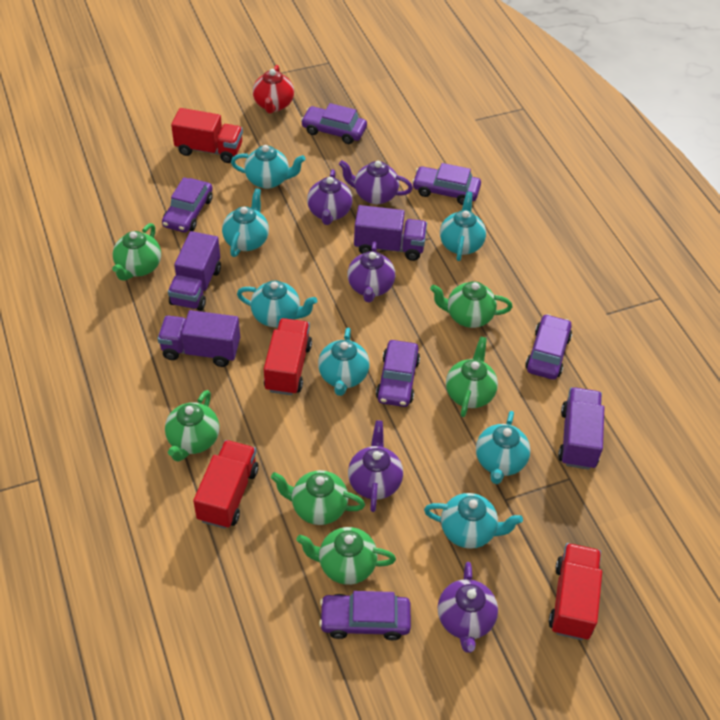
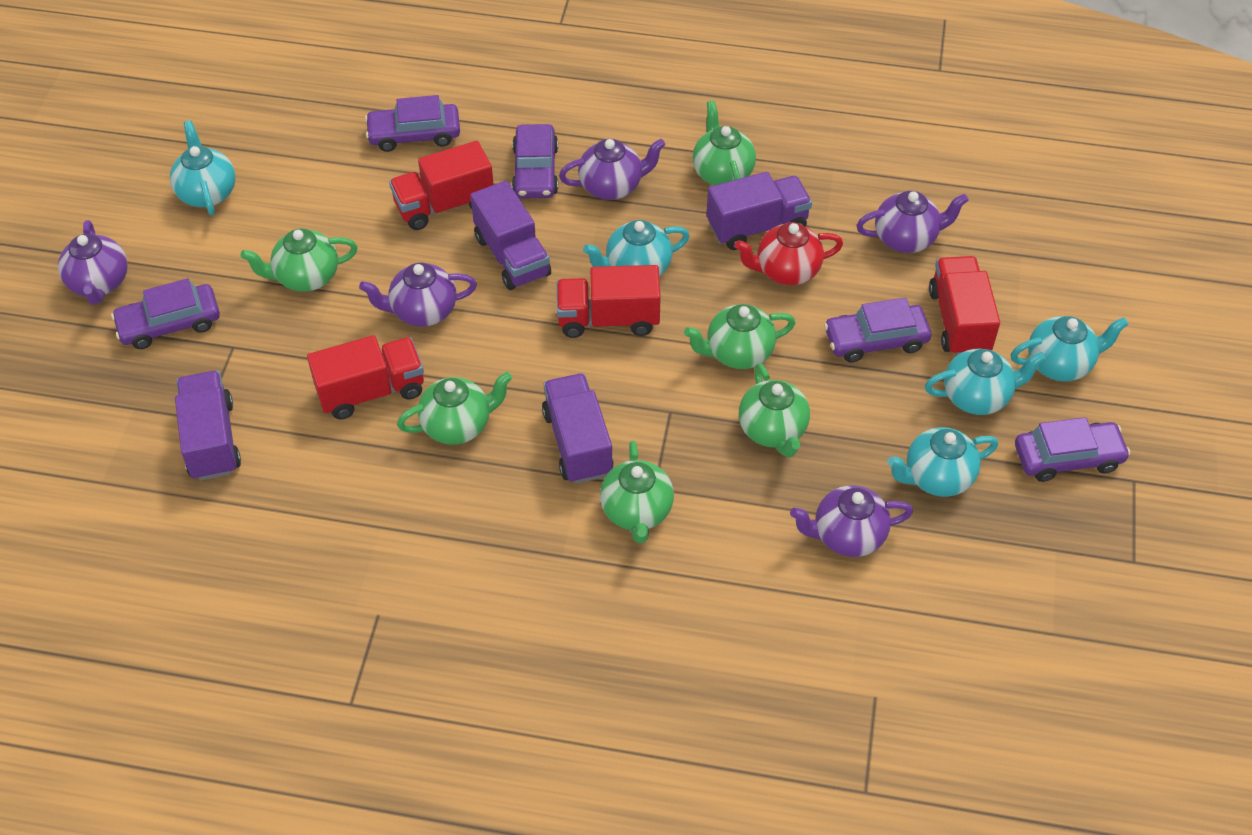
purple car: [162,177,213,233] [301,103,367,144] [319,591,411,640] [376,340,420,407] [412,163,481,205] [525,314,572,380] = 6 -> [111,278,220,349] [365,95,460,152] [511,124,558,199] [824,298,931,362] [1015,417,1130,482] = 5
turquoise teapot: [222,188,269,257] [231,145,305,189] [237,280,317,327] [318,327,370,396] [424,493,523,549] [440,191,486,261] [476,411,531,484] = 7 -> [170,121,236,215] [583,220,690,277] [887,427,998,497] [925,348,1046,415] [1011,316,1129,381] = 5

